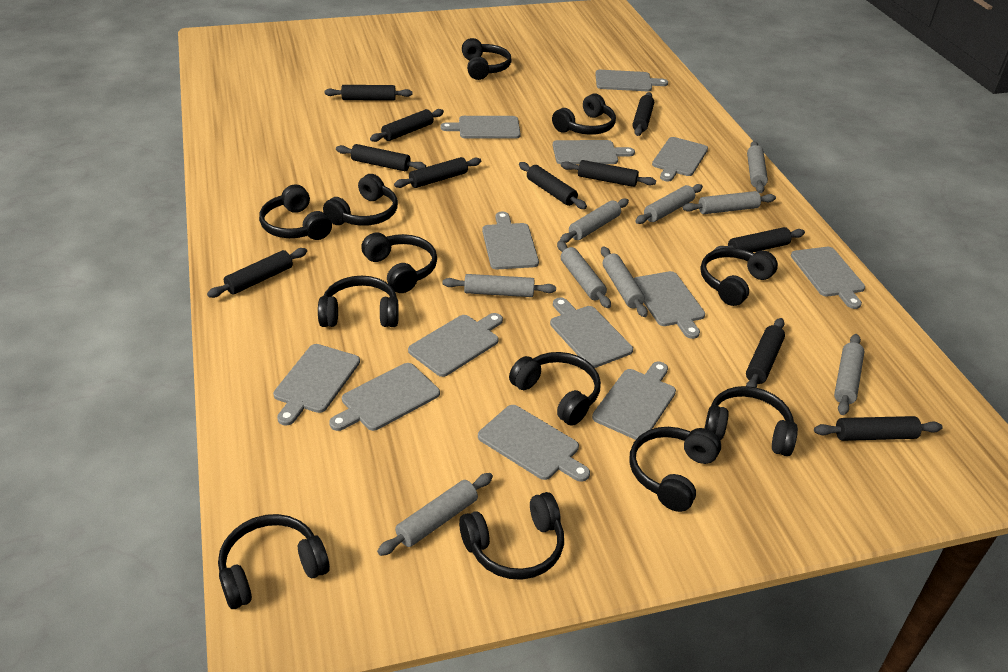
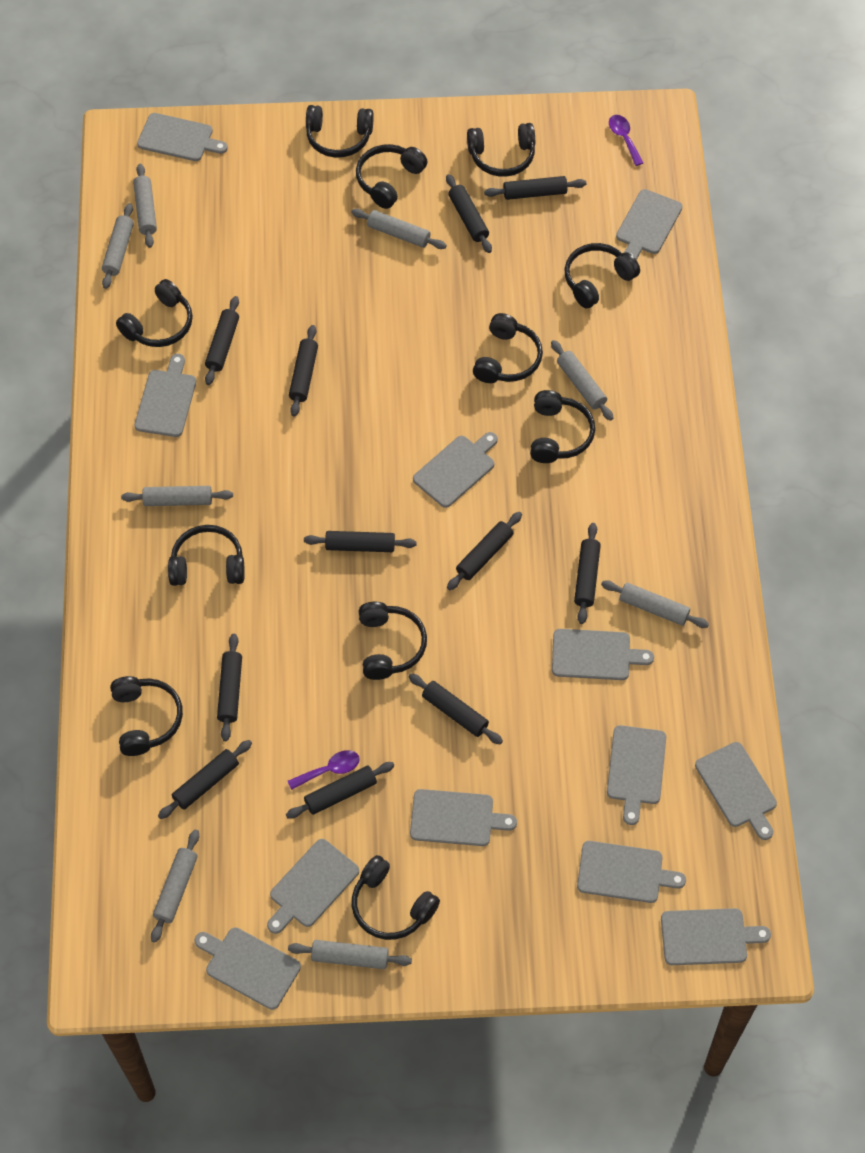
black headphones: [218,514,330,609] [259,184,332,240] [318,276,399,327] [323,174,398,226] [361,232,437,293] [459,492,564,580] [462,38,512,80] [509,352,601,426] [552,93,616,135] [629,427,721,512] [701,248,778,306] [705,386,798,456] = 12 -> [110,676,183,756] [116,279,193,347] [168,525,245,586] [306,105,374,158] [352,855,440,940] [356,144,428,209] [359,602,427,680] [467,123,535,177] [473,313,543,383] [530,390,595,463] [564,243,640,309] = 11
grey cutting board: [273,344,360,425] [329,363,440,431] [408,313,503,377] [440,116,521,139] [478,405,590,482] [482,212,539,269] [550,297,633,368] [553,140,635,164] [592,362,676,440] [595,70,668,91] [634,271,705,339] [652,137,708,182] [791,247,865,309] = 13 -> [134,354,196,437] [137,113,228,161] [195,927,301,1010] [267,839,359,934] [410,789,517,846] [413,432,498,508] [552,629,654,680] [577,841,686,903] [607,725,666,825] [616,189,683,260] [661,908,771,965] [695,742,777,840] = 12
grey rolling pin: [377,473,493,556] [442,274,556,297] [557,241,611,308] [560,198,629,243] [601,247,648,317] [635,184,703,224] [683,191,776,214] [747,141,768,193] [834,334,864,415] = 9 -> [102,203,134,289] [121,486,233,506] [133,164,157,248] [151,829,199,943] [288,940,412,969] [351,209,447,249] [551,340,613,421] [601,580,709,628] = 8
purple spoon: none = 0 -> [288,750,360,790] [609,115,643,166] = 2

